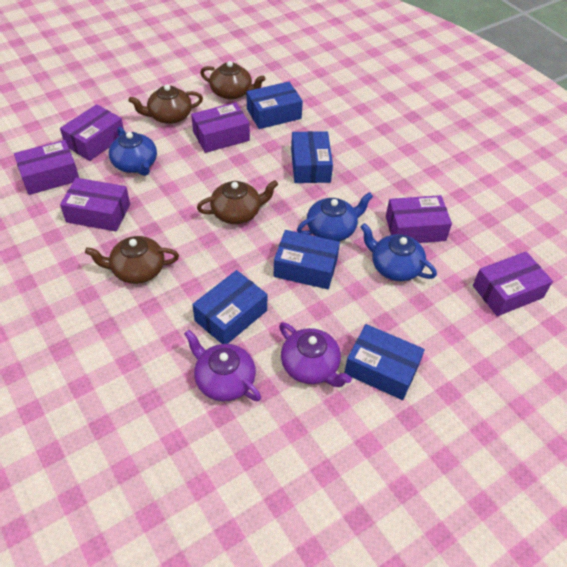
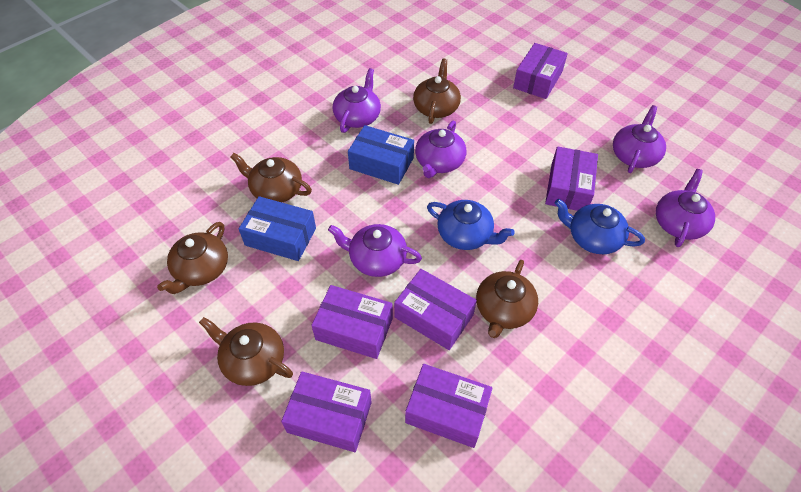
blue box: [192,270,267,344] [247,82,303,129] [274,230,340,289] [291,131,333,183] [344,324,425,400] = 5 -> [239,196,316,261] [348,125,414,185] = 2
blue teapot: [109,127,157,176] [297,192,373,241] [361,223,437,281] = 3 -> [427,200,515,250] [555,199,645,254] = 2
brown teapot: [85,236,179,284] [128,85,203,124] [197,180,278,224] [200,61,266,100] = 4 -> [157,222,228,294] [199,317,293,386] [230,153,312,202] [413,59,461,124] [476,260,538,338] = 5
purple teapot: [184,330,261,401] [279,322,352,387] = 2 -> [328,224,422,277] [333,68,381,133] [415,121,466,178] [613,105,666,173] [656,169,715,247] = 5

